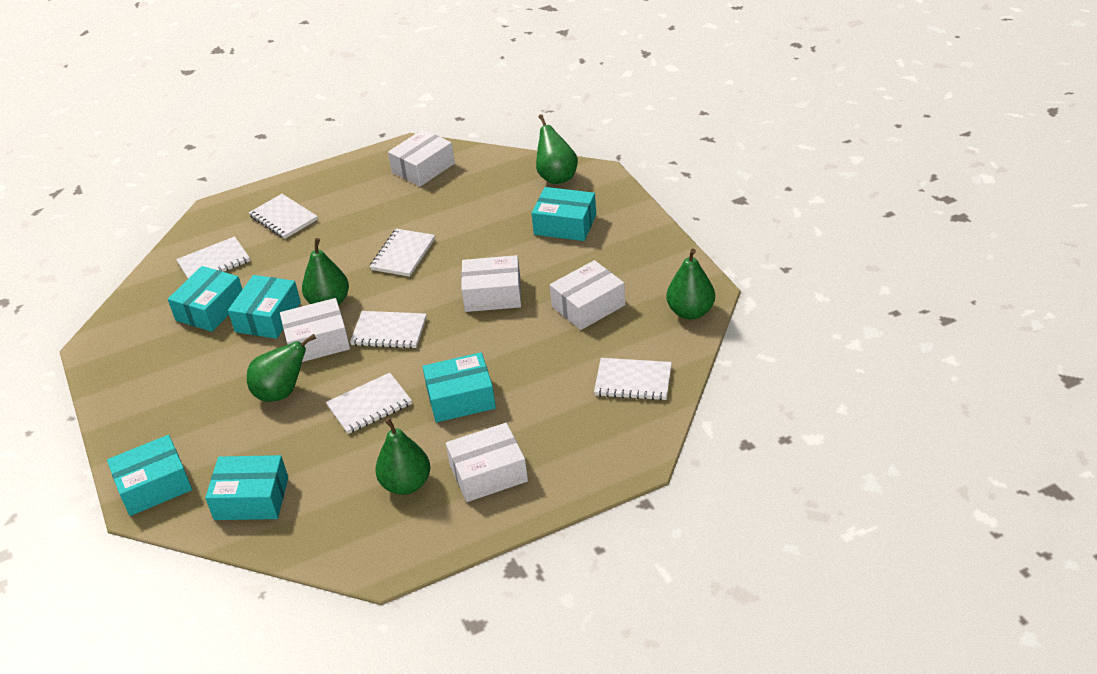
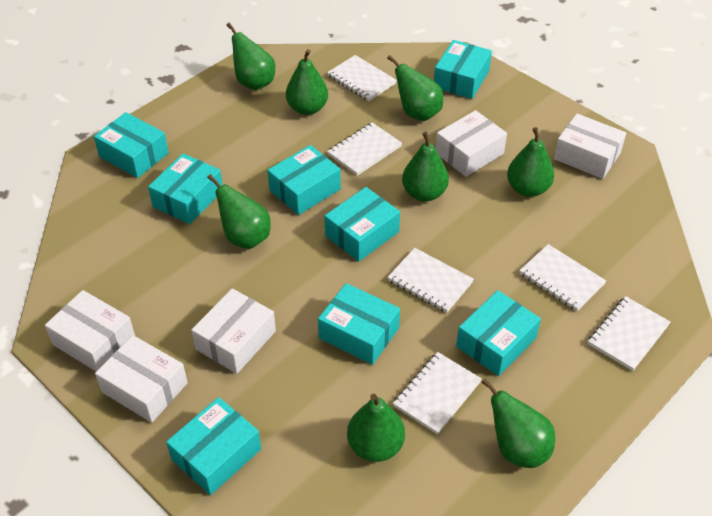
green pear: [247,334,316,402] [302,238,349,306] [375,418,430,495] [536,114,578,184] [666,248,715,319] = 5 -> [207,174,271,249] [226,23,275,90] [286,49,328,115] [347,393,405,462] [387,55,443,121] [402,132,449,202] [481,378,555,468] [507,127,554,197] = 8
turquoise box: [107,435,192,516] [168,266,243,332] [205,455,288,520] [228,275,301,339] [422,352,496,422] [532,187,596,241] = 6 -> [94,112,169,178] [148,153,222,224] [166,397,261,495] [267,145,341,215] [318,283,400,365] [324,187,400,262] [434,40,492,99] [456,290,541,376] = 8

